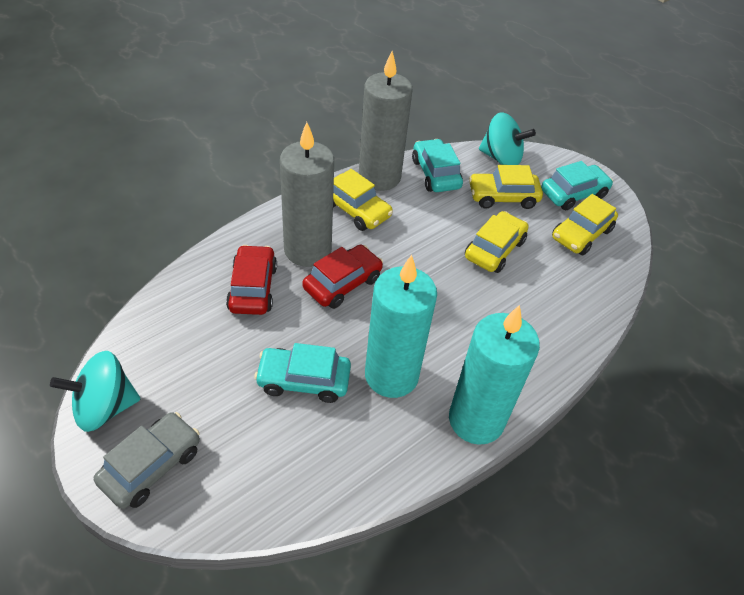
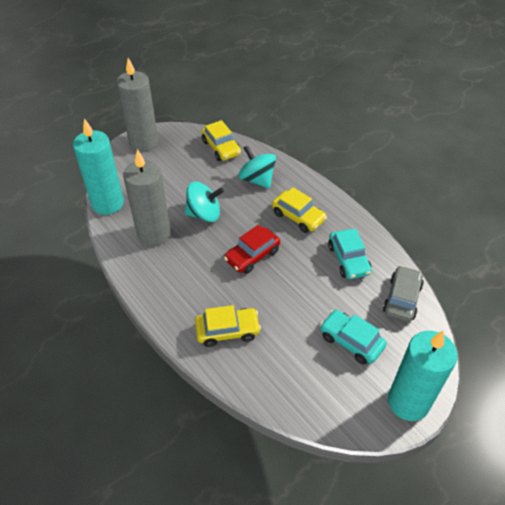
red car: [226,245,277,315] [302,245,383,309] = 2 -> [224,225,280,274] = 1
turquoise car: [254,343,351,403] [412,139,463,192] [541,161,613,211] = 3 -> [320,310,387,365] [328,229,372,279] = 2
yellow car: [333,169,393,231] [465,211,529,273] [469,165,543,209] [552,194,618,255] = 4 -> [195,305,261,347] [202,120,241,161] [272,187,327,233] = 3

